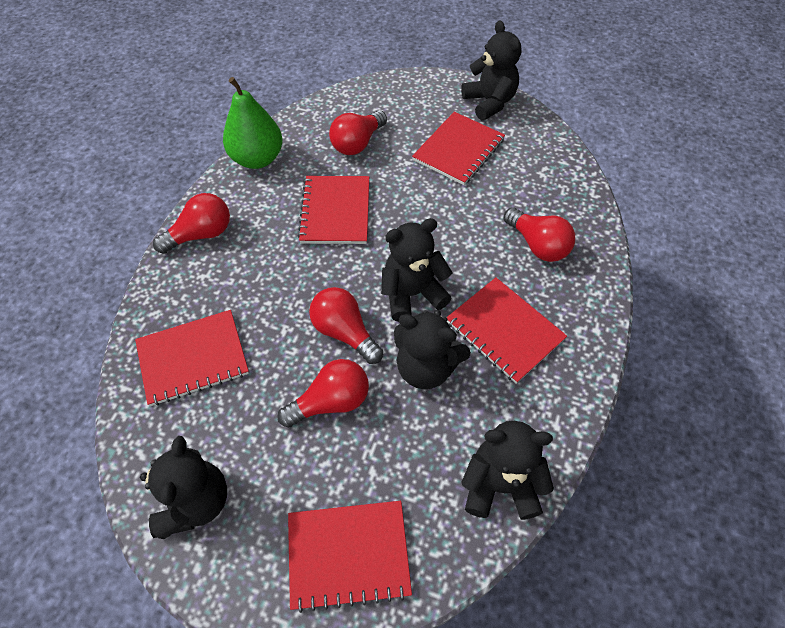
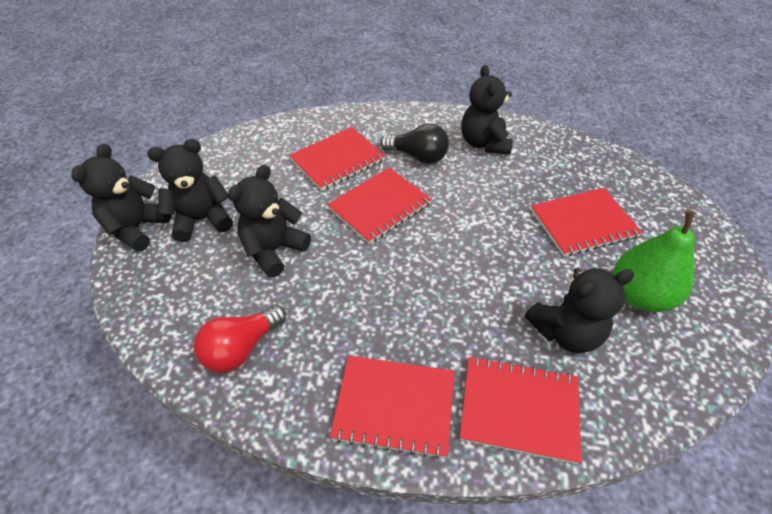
black light bulb: none = 0 -> [380,123,449,164] = 1
red light bulb: [153,193,230,254] [277,359,369,428] [309,287,383,364] [329,110,387,155] [504,207,575,262] = 5 -> [194,304,286,373] = 1

